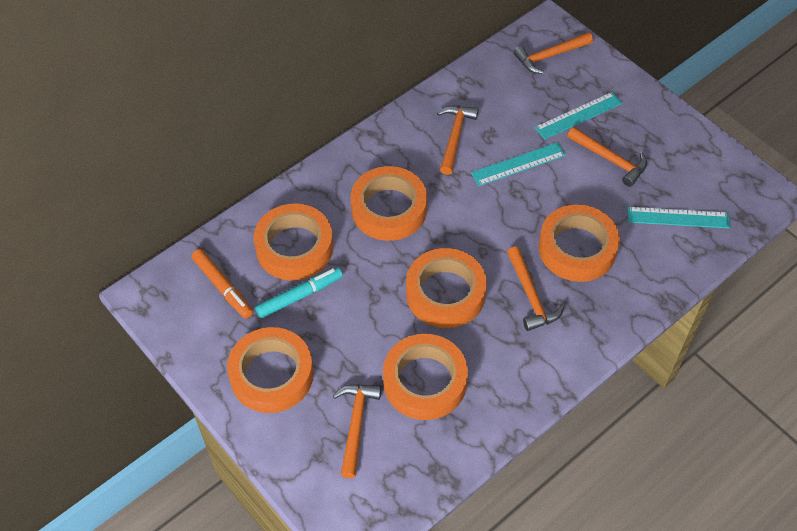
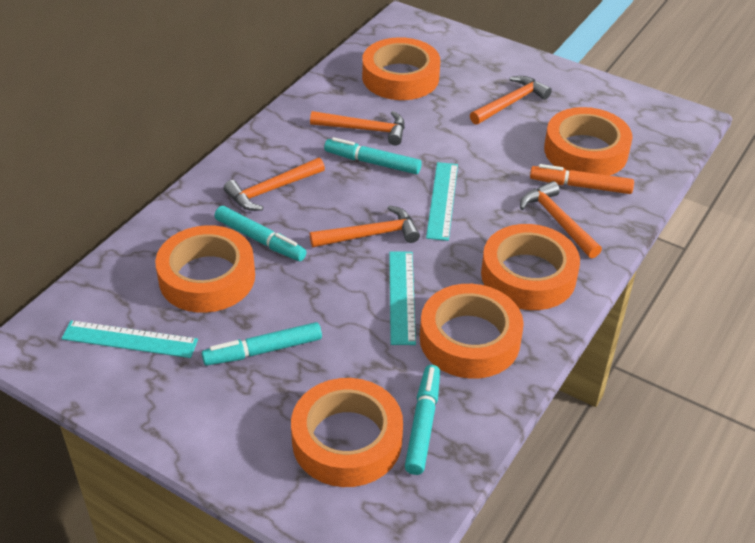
turquoise marker: [255,267,343,318] = 1 -> [202,322,322,366] [215,206,306,261] [324,137,422,174] [405,365,440,475] = 4

